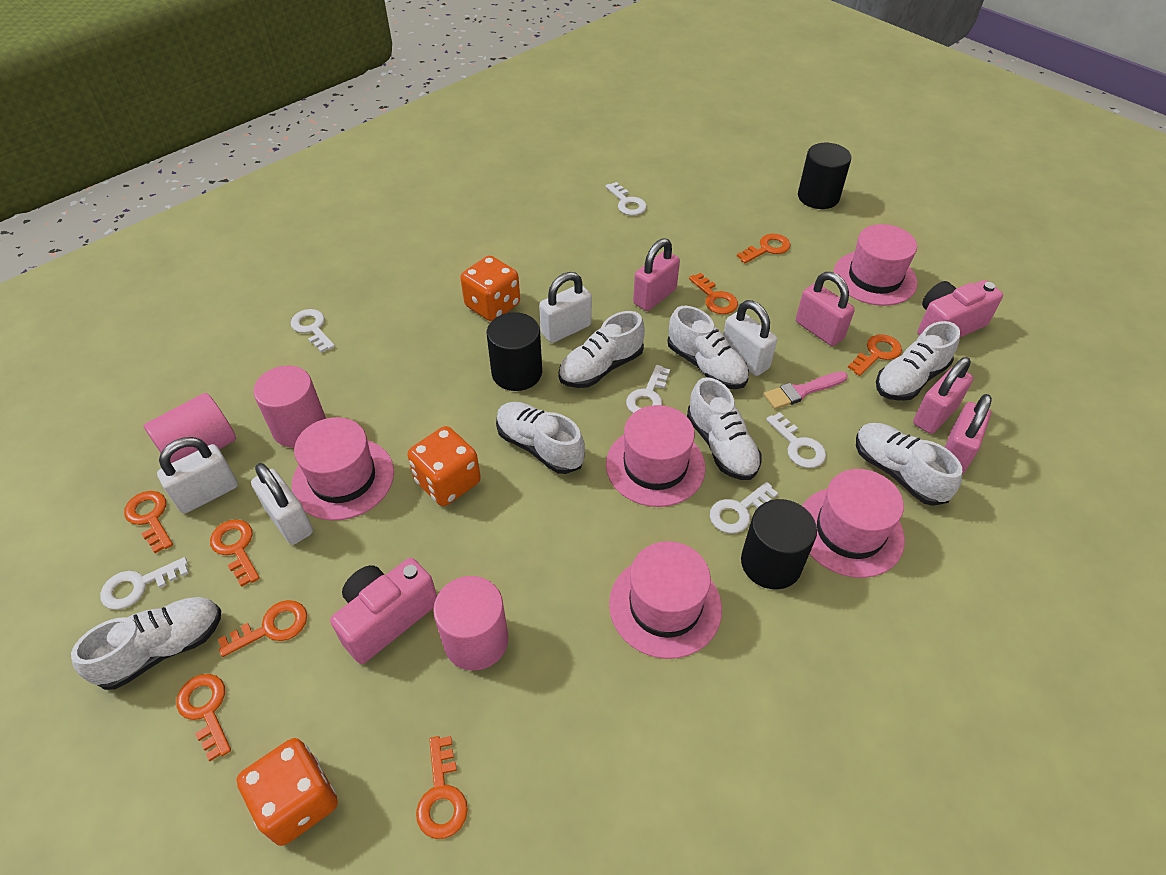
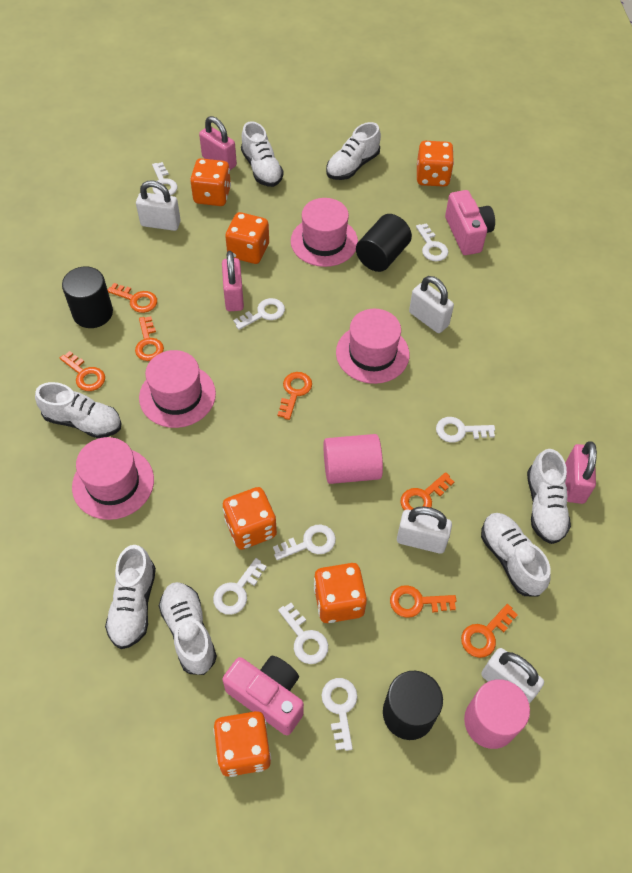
orange dice: [237,738,338,846] [407,426,481,506] [461,256,520,321] = 3 -> [190,158,231,206] [213,711,271,777] [223,487,277,550] [225,212,269,264] [314,563,367,623] [417,141,454,187] = 6
orange key: [124,491,173,553] [176,674,231,761] [210,520,260,587] [218,600,307,657] [416,736,468,839] [689,273,738,314] [737,234,790,263] [848,334,902,376] = 8 -> [60,351,105,391] [108,283,157,313] [135,316,164,361] [278,372,312,420] [390,585,456,618] [400,472,454,510] [461,604,518,658] = 7
pink brush: [764,371,848,409] = 1 -> none = 0
pink cylinder: [144,393,236,463] [253,366,326,448] [433,576,509,670] = 3 -> [323,434,383,484] [464,679,530,749] = 2
pink hat: [292,417,394,520] [606,405,705,507] [609,541,722,659] [802,469,905,578] [833,224,918,306] = 5 -> [72,437,154,520] [139,350,216,428] [291,198,358,267] [336,309,409,384] = 4
pink padlock: [633,238,680,311] [796,272,855,346] [913,357,973,434] [945,394,992,475] = 4 -> [199,116,237,170] [222,251,244,311] [565,441,597,504] = 3
white key: [100,557,189,610] [291,309,335,353] [606,182,647,216] [626,365,670,413] [710,482,778,534] [766,412,826,468] = 6 -> [152,162,178,196] [213,558,267,615] [233,298,285,330] [273,525,336,560] [278,603,328,664] [321,678,357,751] [416,223,448,261] [436,417,495,443] = 8

